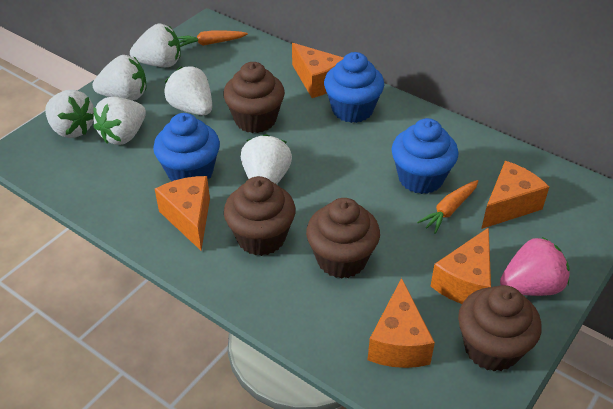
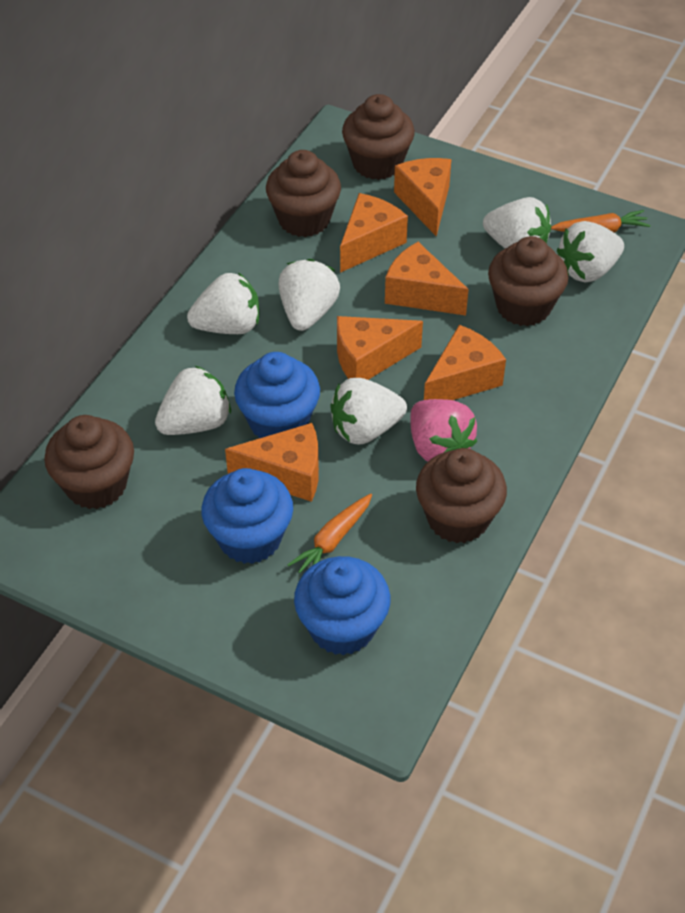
brown cupcake: [223,62,285,133] [224,176,296,256] [306,198,380,278] [458,285,542,372] = 4 -> [44,415,134,509] [266,150,341,237] [342,94,415,180] [416,448,507,543] [488,236,569,326] = 5
orange cheese: [155,176,210,250] [292,43,343,98] [368,278,435,368] [431,227,491,304] [481,161,549,229] = 5 -> [225,423,319,502] [337,316,423,380] [340,193,408,273] [385,242,469,316] [394,158,452,237] [424,325,506,400] = 6

